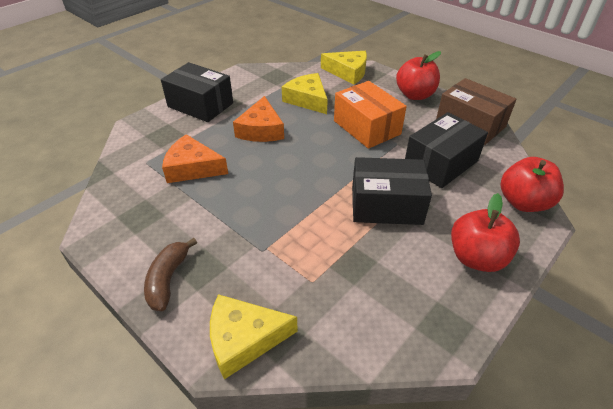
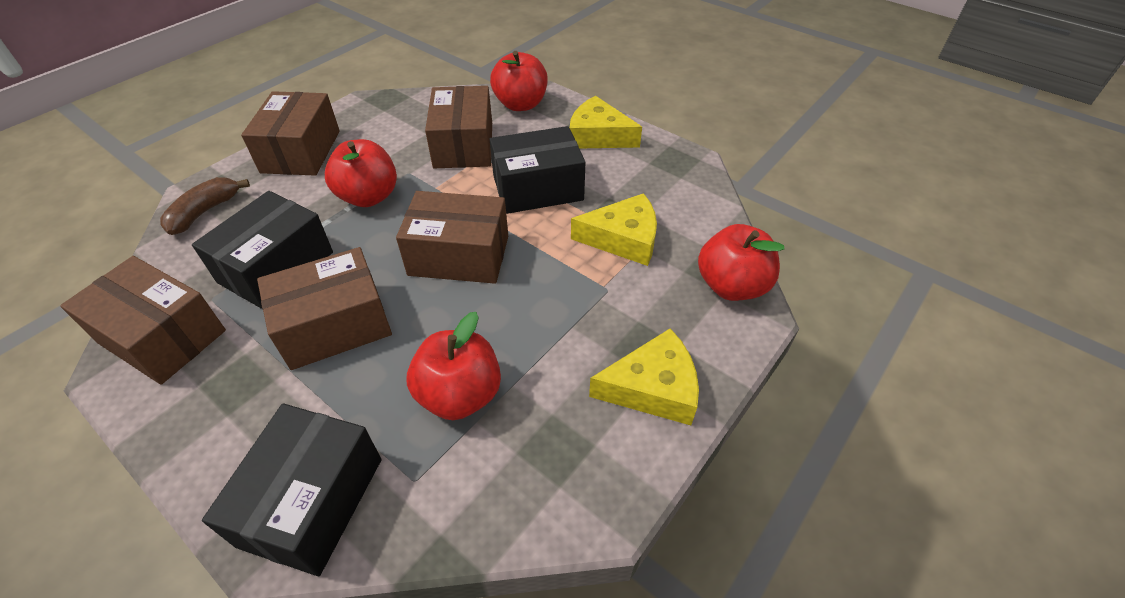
brown box: [436,78,517,145] = 1 -> [60,256,226,385] [241,91,340,176] [257,247,392,370] [396,191,508,284] [425,86,492,168] = 5
orange box: [334,81,407,149] = 1 -> none = 0
orange cheese: [162,134,228,183] [233,96,284,142] = 2 -> none = 0
red apple: [396,51,441,100] [451,193,520,272] [501,157,564,212] = 3 -> [325,139,397,207] [407,312,501,420] [490,51,548,111] [698,224,785,301] = 4

